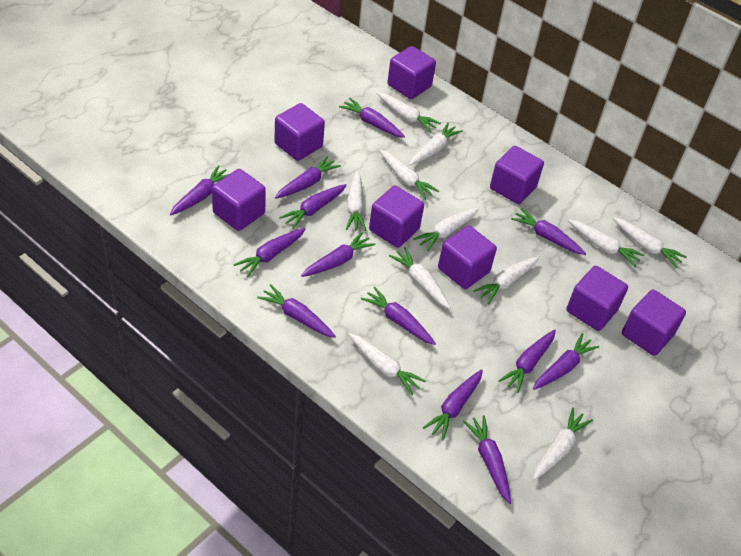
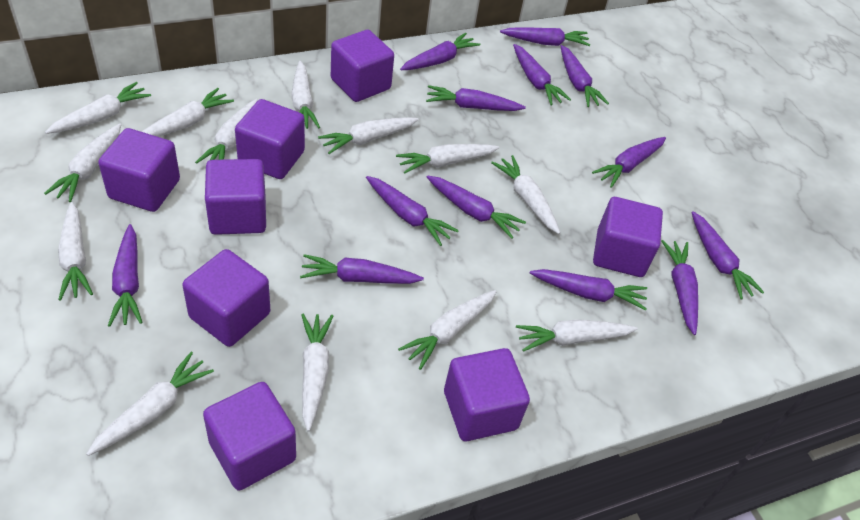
white carrot: [346,171,366,231] [348,333,426,395] [377,92,441,133] [379,149,439,200] [389,247,451,309] [409,122,463,165] [413,208,479,251] [473,256,539,304] [533,407,593,480] [568,219,644,267] [613,217,687,268] = 11 -> [44,123,122,202] [45,82,151,134] [58,202,93,300] [86,352,214,456] [142,88,234,137] [195,99,258,164] [291,61,320,129] [301,314,333,431] [318,117,418,154] [396,144,499,174] [398,290,497,370] [491,155,560,234] [516,319,638,352] = 13

